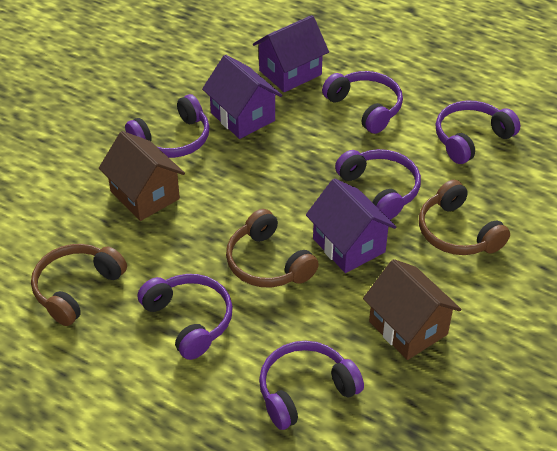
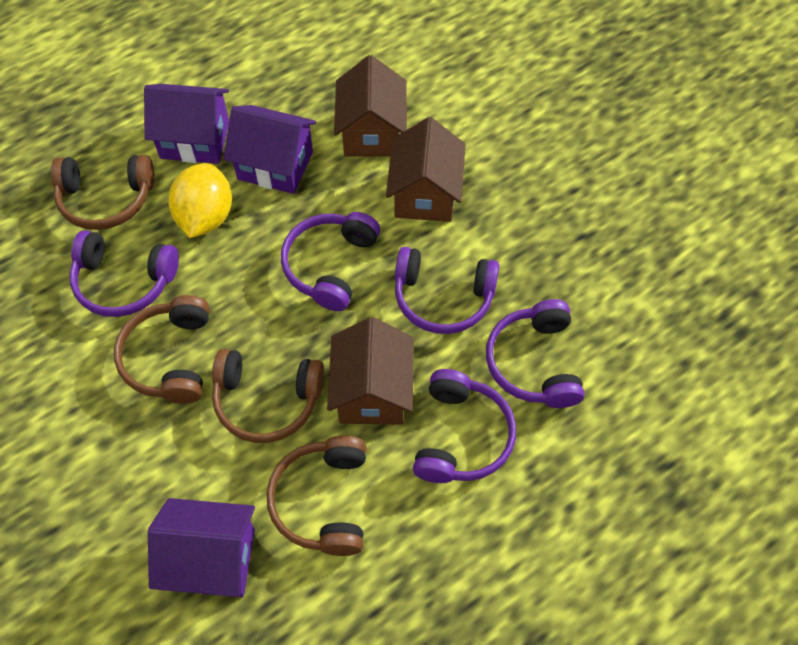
brown headphones: [31,244,127,326] [226,209,319,287] [419,180,510,255] = 3 -> [51,155,154,230] [114,295,210,404] [212,349,324,443] [266,435,366,556] = 4
brown house: [99,131,185,221] [363,259,461,360] = 2 -> [327,317,414,425] [334,55,407,157] [386,117,466,222] = 3
purple headphones: [125,94,210,158] [138,274,233,360] [259,341,364,430] [322,71,403,134] [335,149,421,220] [436,101,520,164] = 6 -> [69,230,179,317] [281,212,380,311] [395,247,499,334] [413,369,516,483] [486,299,584,408] = 5
yellow lemon: none = 0 -> [168,163,232,238] = 1

